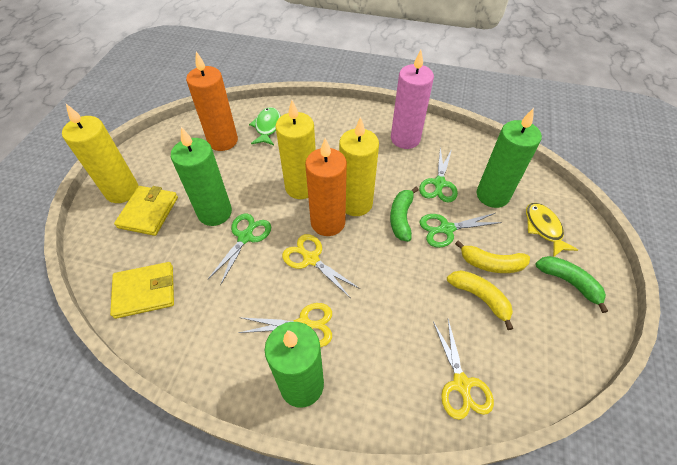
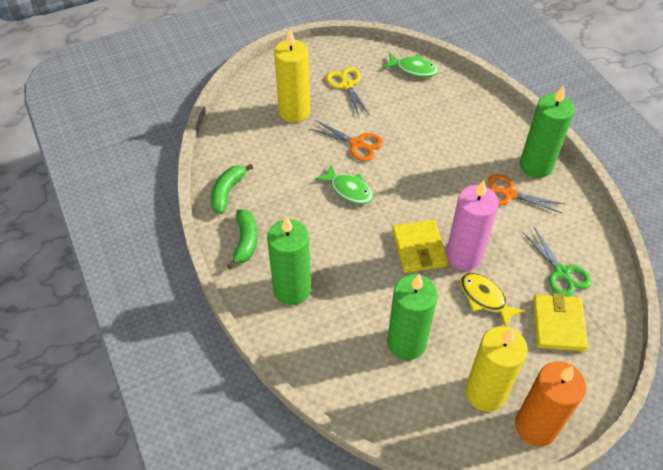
green fish: [249,107,281,145] = 1 -> [315,164,373,205] [383,53,438,78] = 2
green scissors: [208,214,271,285] [419,147,458,202] [420,213,502,248] = 3 -> [522,227,591,297] = 1
orange candle: [186,51,238,151] [305,138,347,236] = 2 -> [515,361,586,446] = 1
orange scissors: none = 0 -> [310,121,383,161] [488,174,564,214] = 2
yellow banana: [447,270,513,330] [455,240,530,273] = 2 -> none = 0
yellow candle: [62,104,139,203] [275,100,316,199] [339,117,379,216] = 3 -> [274,30,310,122] [465,326,528,412] = 2
yellow scissors: [238,303,332,347] [282,234,360,297] [433,319,494,420] = 3 -> [326,67,370,117] = 1

